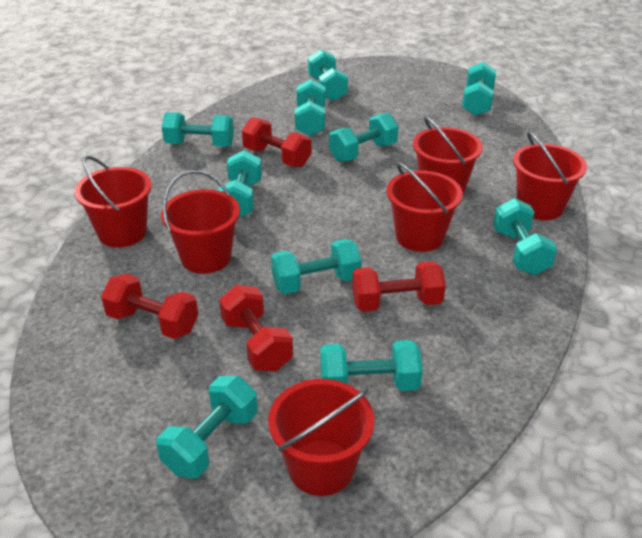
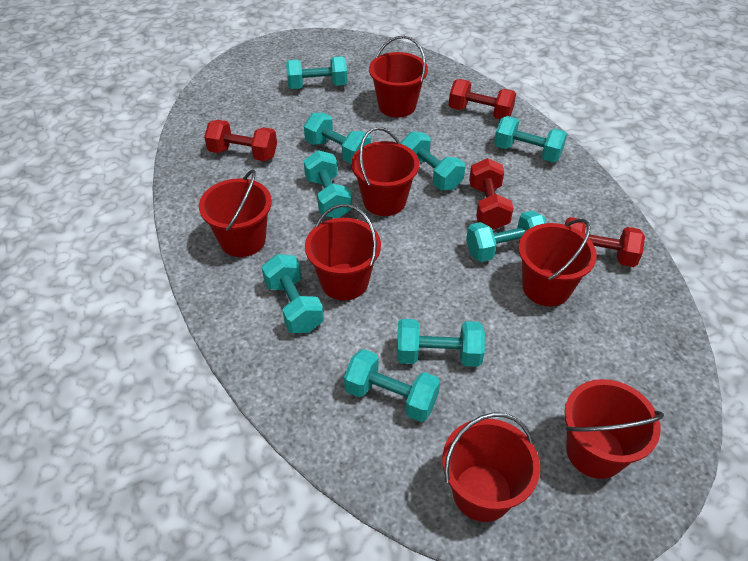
red bucket: [75,156,152,248] [161,170,240,274] [268,379,375,496] [387,162,463,252] [413,116,483,194] [513,131,587,220] = 6 -> [199,169,272,257] [305,204,381,301] [351,127,419,216] [369,36,428,118] [442,412,540,522] [518,219,597,307] [565,379,664,479] = 7
turquoise dumbbell: [156,376,257,479] [162,112,234,147] [218,150,262,218] [271,239,362,294] [295,79,325,136] [308,49,348,101] [320,340,423,391] [329,113,399,162] [462,62,496,116] [493,198,557,275] = 10 -> [262,254,324,333] [286,56,348,89] [304,113,371,164] [304,150,352,218] [344,349,440,422] [397,319,485,367] [401,131,465,190] [466,211,546,262] [494,116,567,163] = 9

